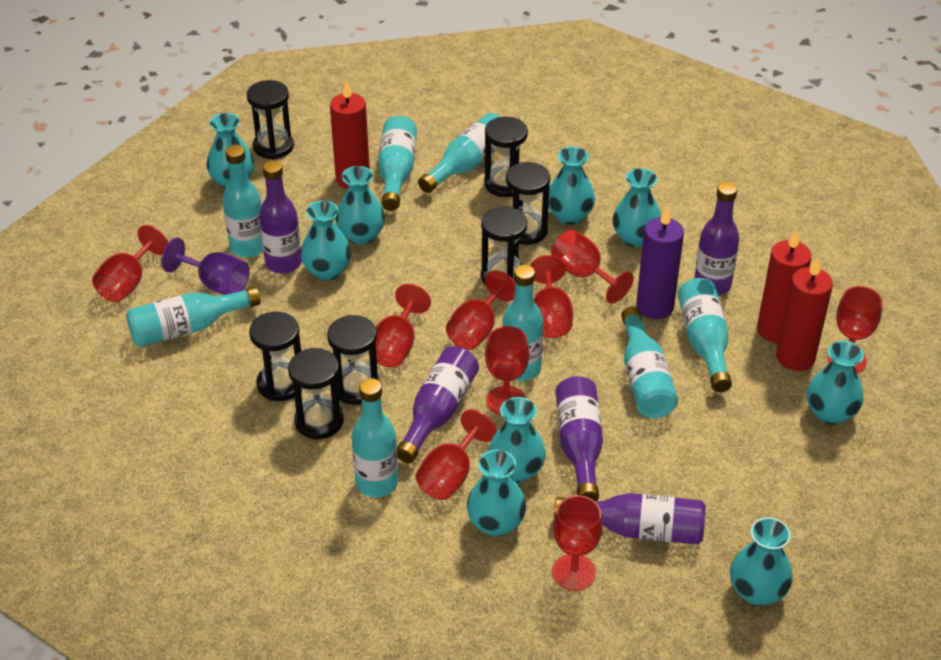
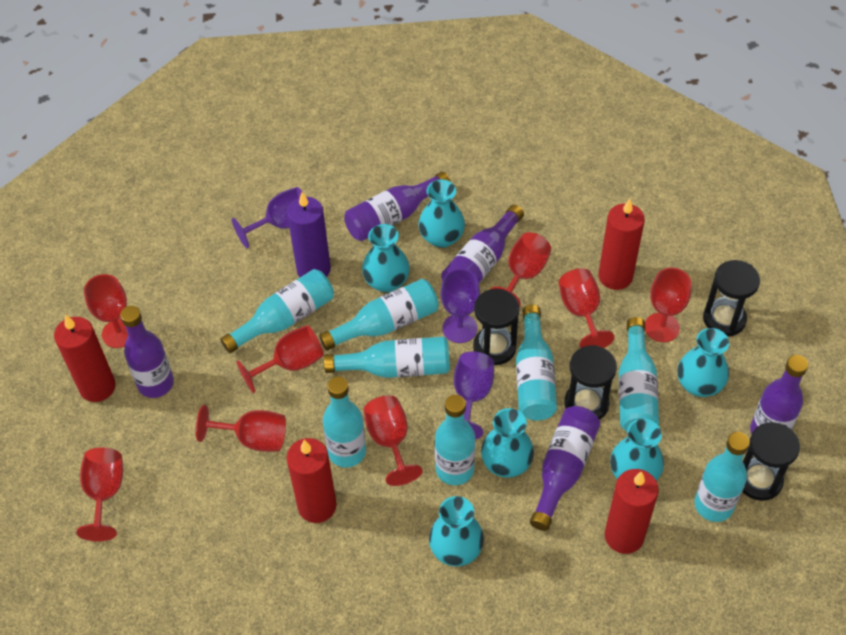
black hourglass: [247,80,294,159] [249,312,302,401] [288,348,344,439] [327,315,380,405] [481,207,527,285] [484,117,528,197] [506,162,550,245] = 7 -> [473,289,520,365] [564,345,617,420] [703,260,760,336] [742,422,800,501] = 4
purple goblet: [161,237,250,295] = 1 -> [232,187,302,248] [440,269,480,343] [454,351,494,439] = 3
red candle: [330,80,370,189] [757,229,812,343] [776,257,833,371] = 3 -> [54,315,116,402] [287,438,337,523] [598,199,645,290] [604,469,659,554] = 4
red goblet: [92,225,168,302] [368,284,431,367] [416,409,497,500] [446,270,515,350] [485,326,529,415] [530,255,573,338] [551,230,634,304] [552,495,603,591] [828,286,883,373] = 9 -> [76,448,123,542] [84,274,128,348] [195,405,286,452] [237,325,324,393] [364,395,423,486] [491,232,551,307] [559,268,614,348] [645,268,692,342] = 8
turquoise vase: [207,113,254,189] [301,201,351,280] [336,166,385,245] [467,449,526,537] [488,397,546,483] [548,146,595,225] [612,168,661,247] [730,517,793,606] [807,341,864,425] = 9 -> [362,224,410,292] [419,179,465,248] [429,496,484,566] [481,408,534,478] [610,418,664,481] [678,328,729,397] = 6

